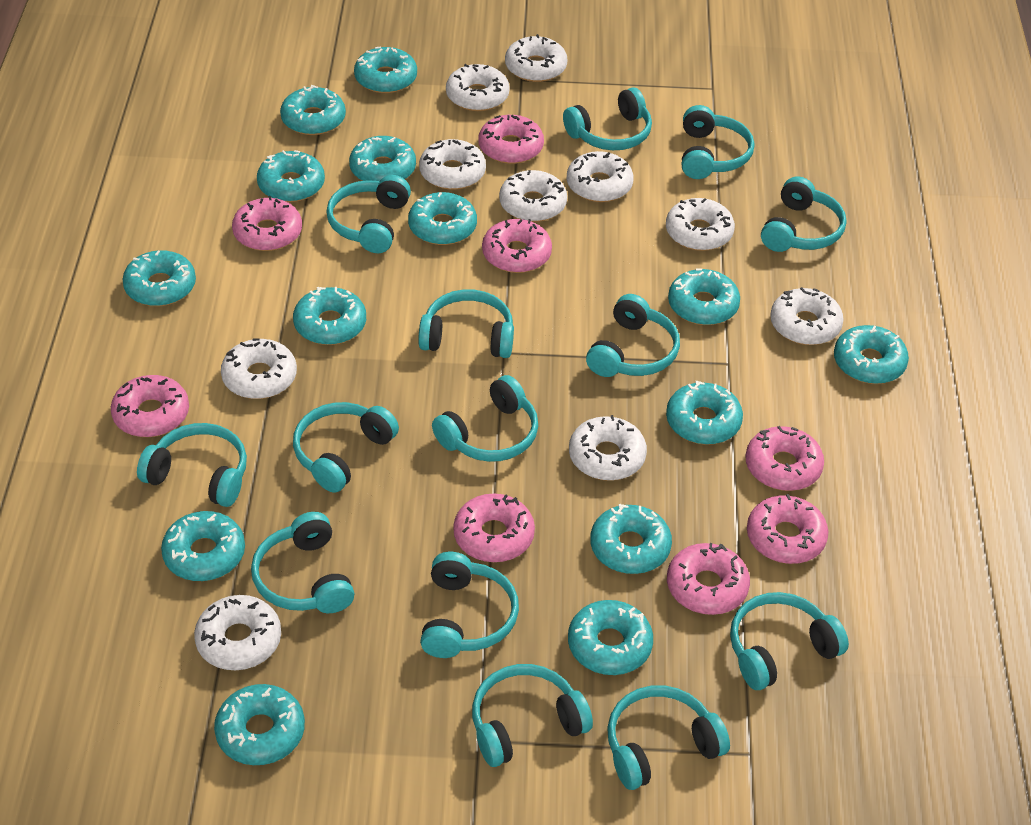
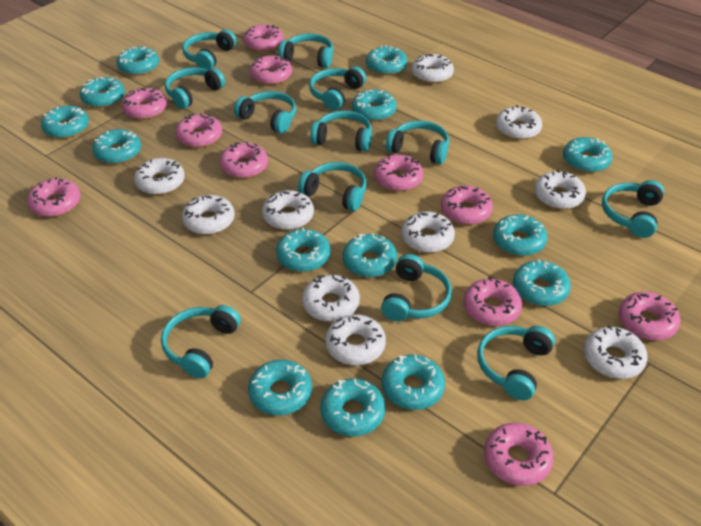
pink donut: [111,375,189,437] [232,196,302,251] [453,493,535,562] [479,115,544,164] [482,219,552,273] [667,543,750,615] [745,426,824,491] [747,494,828,564] = 8 -> [27,177,80,217] [121,88,167,120] [175,113,222,148] [219,142,268,179] [243,24,283,52] [250,55,292,85] [374,154,423,191] [441,185,493,225] [463,277,522,326] [484,423,553,486] [619,292,680,341] = 11
turquoise headphones: [137,423,247,507] [251,512,354,613] [293,402,399,493] [326,175,411,253] [418,290,514,358] [420,552,519,658] [432,375,538,462] [472,664,593,767] [563,87,652,150] [586,294,680,377] [607,685,730,790] [682,105,754,179] [730,592,849,690] [761,176,846,252] = 14 -> [161,305,241,378] [165,67,225,109] [182,29,237,70] [234,91,296,134] [278,33,333,68] [298,162,367,211] [309,66,366,110] [310,111,372,151] [381,254,452,322] [386,121,449,164] [477,326,555,400] [602,180,664,238] = 12

